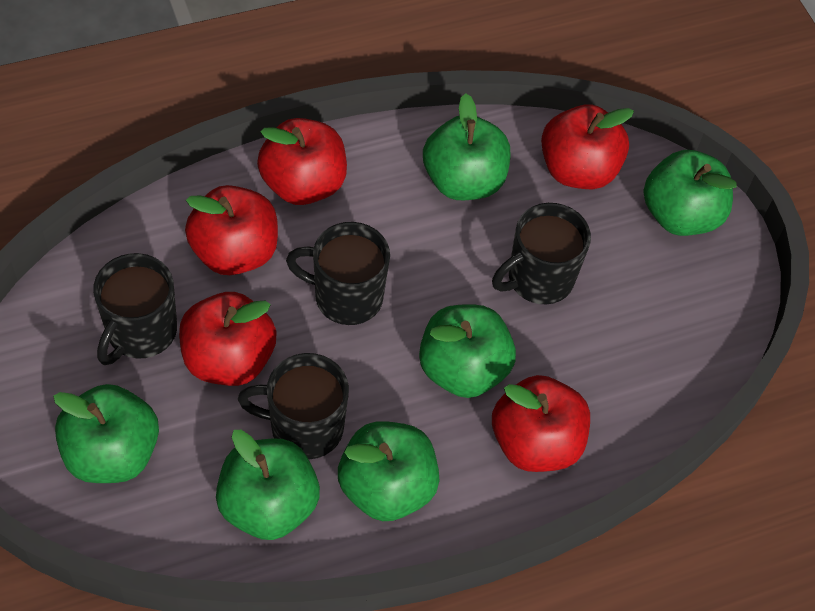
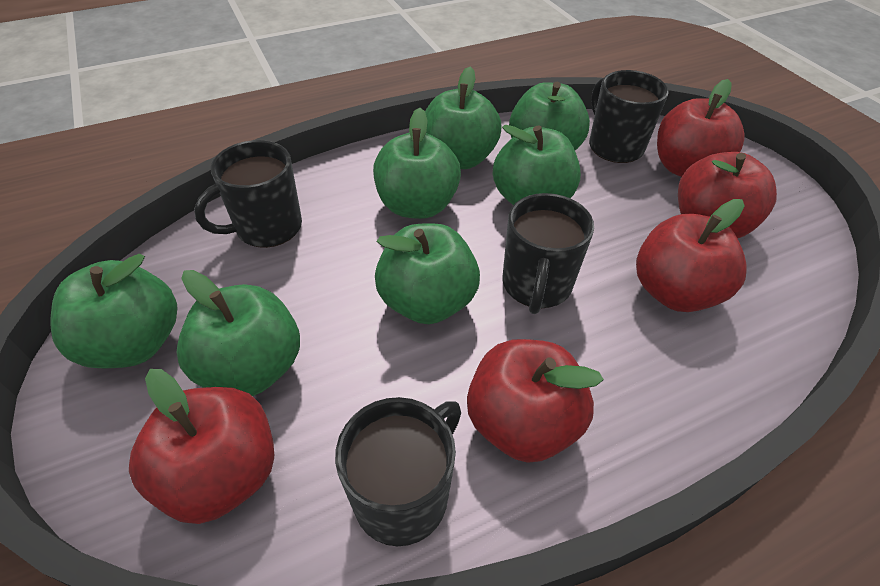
green apple: [53,384,159,483] [216,430,320,540] [338,421,439,521] [419,305,516,398] [423,93,511,200] [643,150,737,236] = 6 -> [50,254,178,368] [177,270,300,396] [373,108,461,219] [375,223,480,324] [425,67,501,169] [493,125,581,205] [509,82,590,150] = 7

